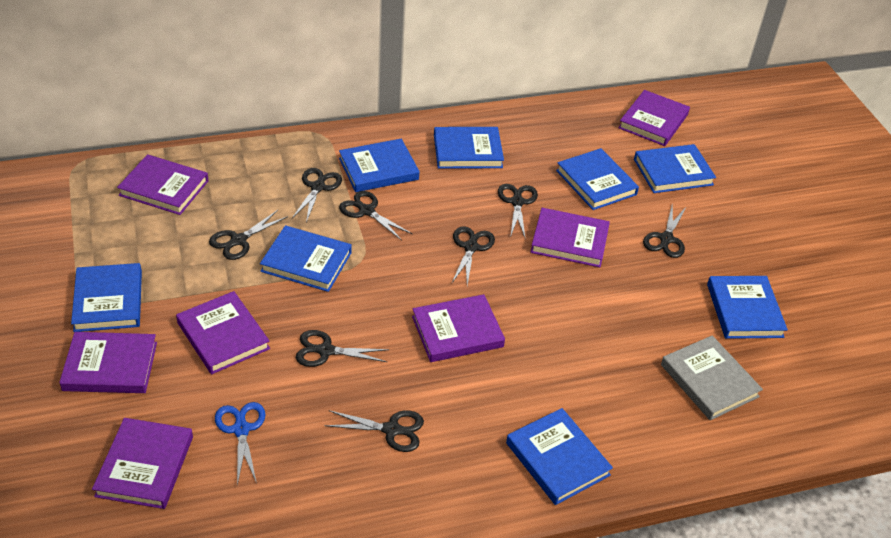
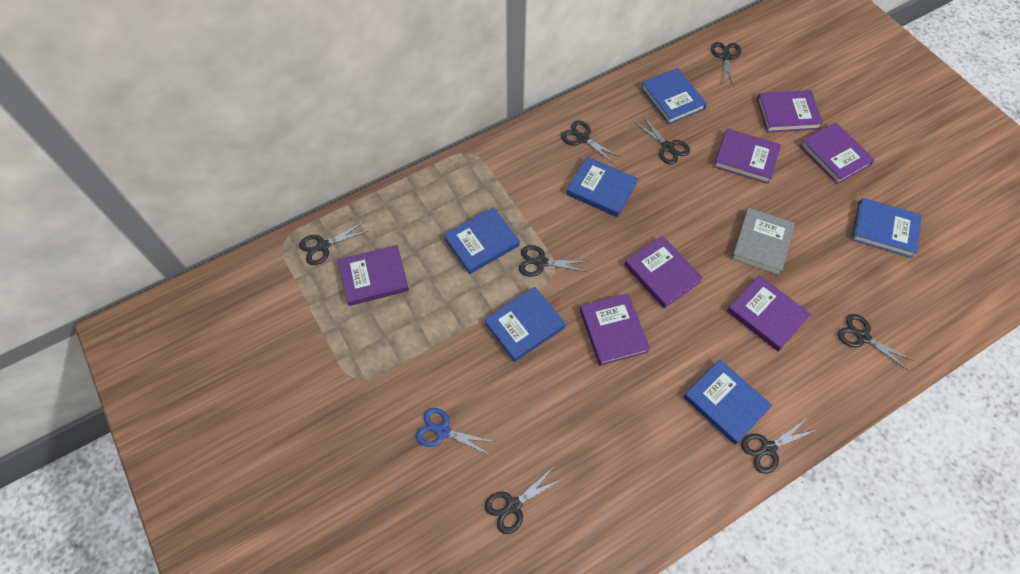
blue book: [71,263,142,332] [260,225,352,292] [339,139,420,192] [434,127,504,169] [506,408,613,505] [556,148,639,210] [634,144,716,193] [707,276,788,339] = 8 -> [444,207,520,274] [484,287,566,362] [566,157,638,217] [641,68,707,124] [684,359,772,445] [852,198,922,258] = 6

